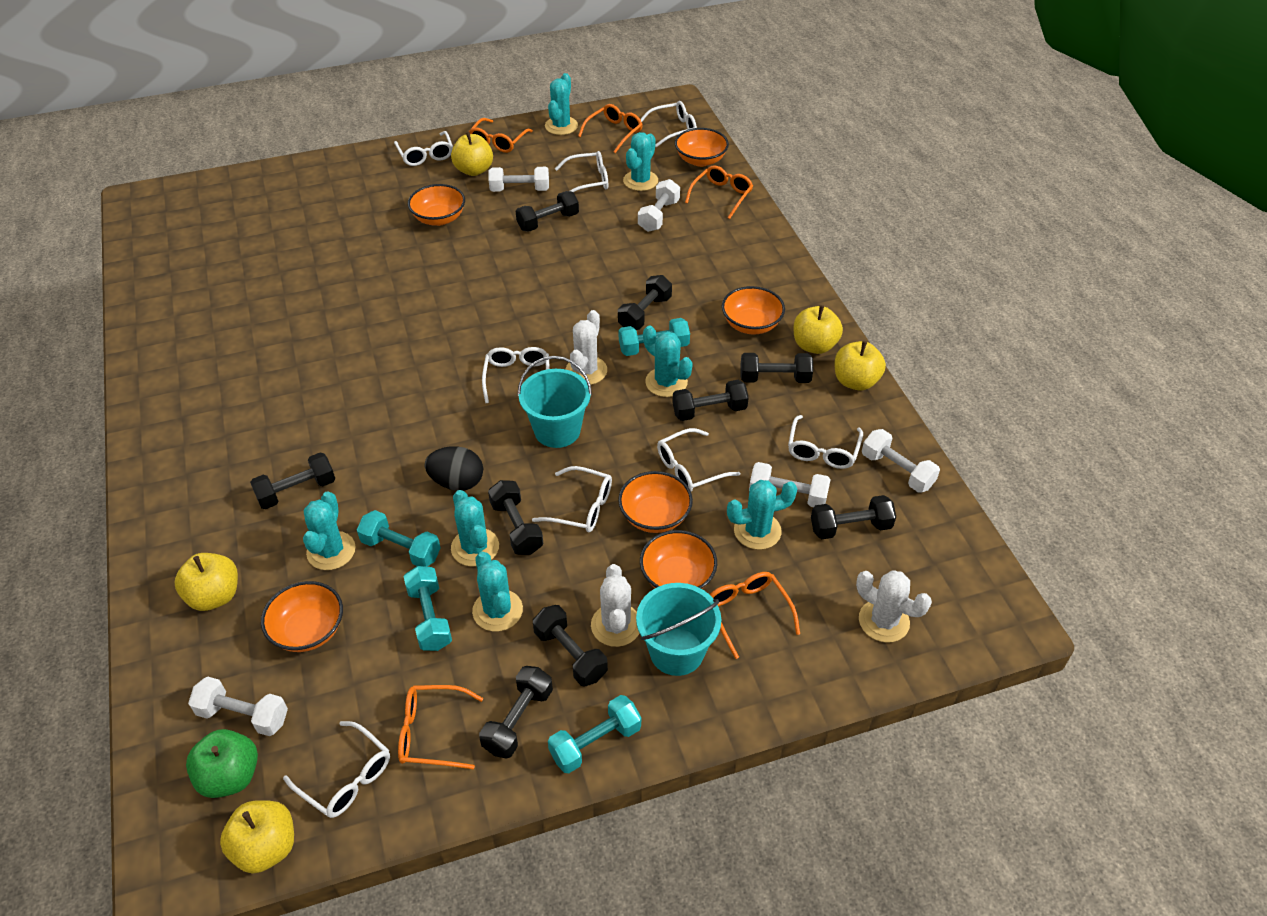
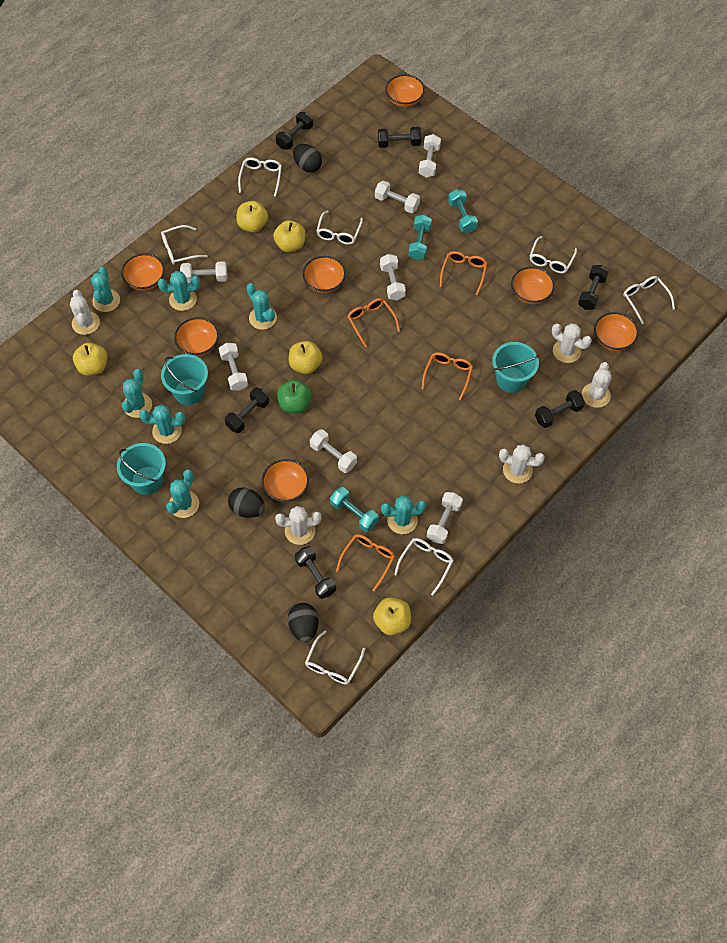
black dumbbell: [250,453,335,509] [479,666,553,759] [488,480,543,555] [516,191,579,232] [533,605,608,686] [618,275,672,330] [672,380,749,421] [741,353,813,383] [811,495,896,539] = 9 -> [225,388,269,433] [276,112,313,150] [295,546,336,599] [378,127,421,148] [535,390,585,428] [578,265,609,310] = 6
black egg: [425,446,483,491] = 1 -> [228,487,265,518] [288,603,318,642] [293,144,322,173] = 3
orange bowl: [261,581,343,652] [408,184,465,226] [618,471,693,533] [640,530,717,589] [675,128,729,167] [722,286,785,334] = 6 -> [121,254,165,291] [174,317,219,356] [262,459,309,502] [303,256,346,293] [385,74,425,107] [511,267,555,304] [594,312,639,351] = 7
orange glasses: [398,685,483,769] [469,118,533,153] [578,104,643,153] [685,165,753,219] [710,572,800,659] = 5 -> [336,534,395,592] [347,298,400,347] [422,352,473,400] [440,251,487,295] = 4
turquoise bucket: [517,356,592,448] [636,583,721,676] = 2 -> [117,443,166,495] [161,354,208,405] [492,342,539,393] = 3
turquoise dumbbell: [357,510,440,567] [403,566,452,651] [548,695,641,773] [619,318,690,356] = 4 -> [330,487,379,532] [409,214,432,260] [448,189,478,233] = 3
white cactus: [565,310,607,385] [591,564,640,647] [856,570,932,643] = 3 -> [70,290,100,335] [275,506,321,545] [499,445,545,484] [552,323,592,363] [582,362,612,408] = 5
white dumbbell: [188,677,288,736] [489,167,549,192] [638,179,680,232] [749,462,831,507] [862,429,940,493] = 5 -> [180,261,228,283] [219,343,248,391] [310,429,357,473] [375,181,420,213] [380,254,406,300] [419,134,441,178] [427,492,463,544] = 7
white glasses: [283,721,390,818] [394,131,453,166] [482,347,550,403] [532,466,612,532] [555,151,608,192] [640,101,697,147] [657,428,740,492] [788,415,863,469] = 8 -> [161,225,208,265] [238,158,282,197] [305,631,365,685] [316,211,363,245] [394,538,454,596] [529,236,577,273] [623,276,675,324] = 7

